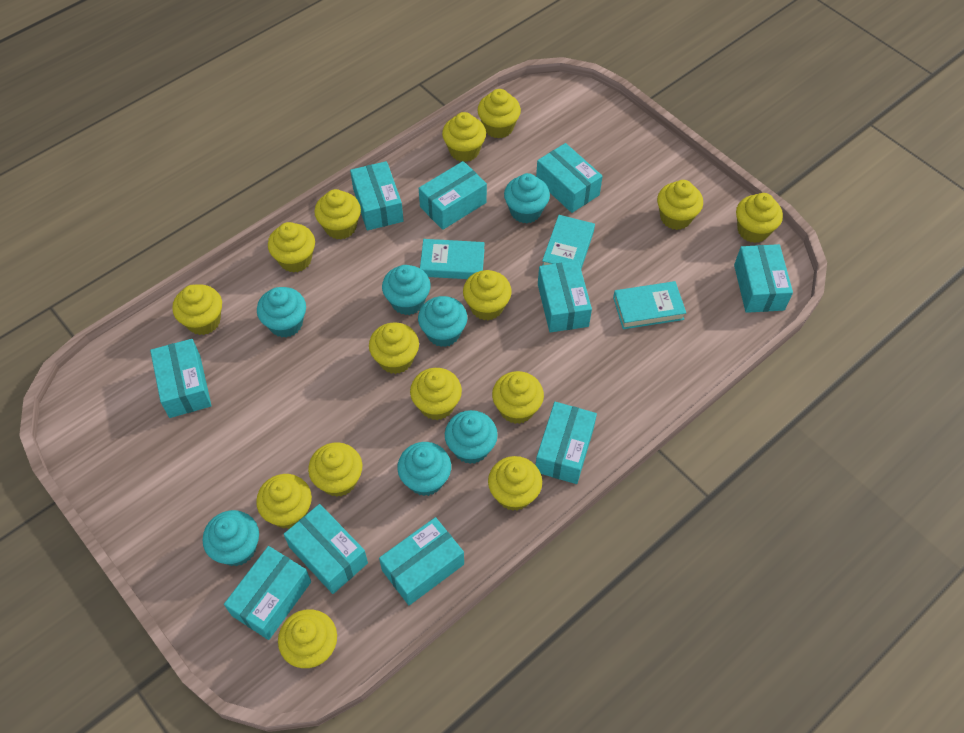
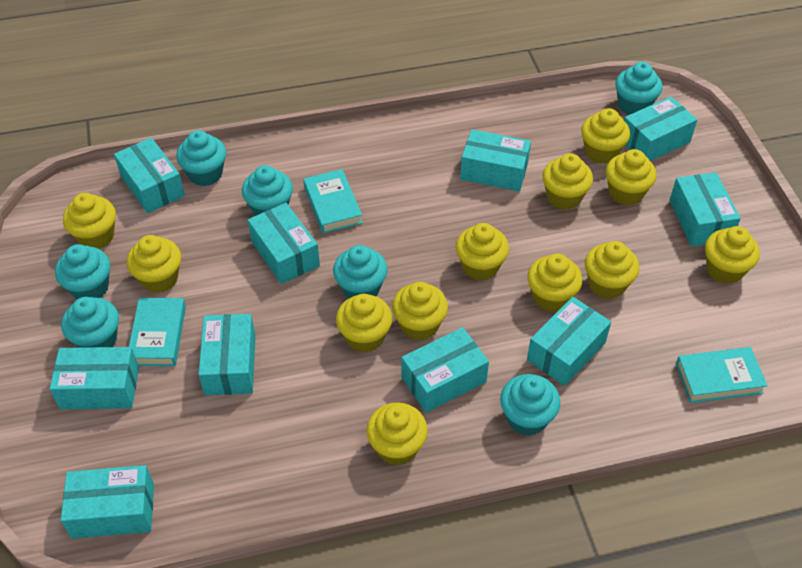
yellow cupcake: [172,284,222,335] [256,474,312,529] [268,222,315,273] [278,609,337,668] [308,442,362,497] [314,189,361,239] [369,322,419,374] [410,368,462,420] [442,112,486,162] [463,270,512,320] [477,89,521,138] [488,456,542,511] [492,371,544,424] [657,180,703,230] [736,193,783,243] = 15 -> [63,193,116,249] [127,235,181,293] [336,294,393,353] [366,402,428,465] [392,282,448,341] [456,223,509,281] [527,254,582,312] [542,153,593,210] [581,108,630,164] [585,241,639,299] [606,149,657,205] [705,226,760,284] = 12

